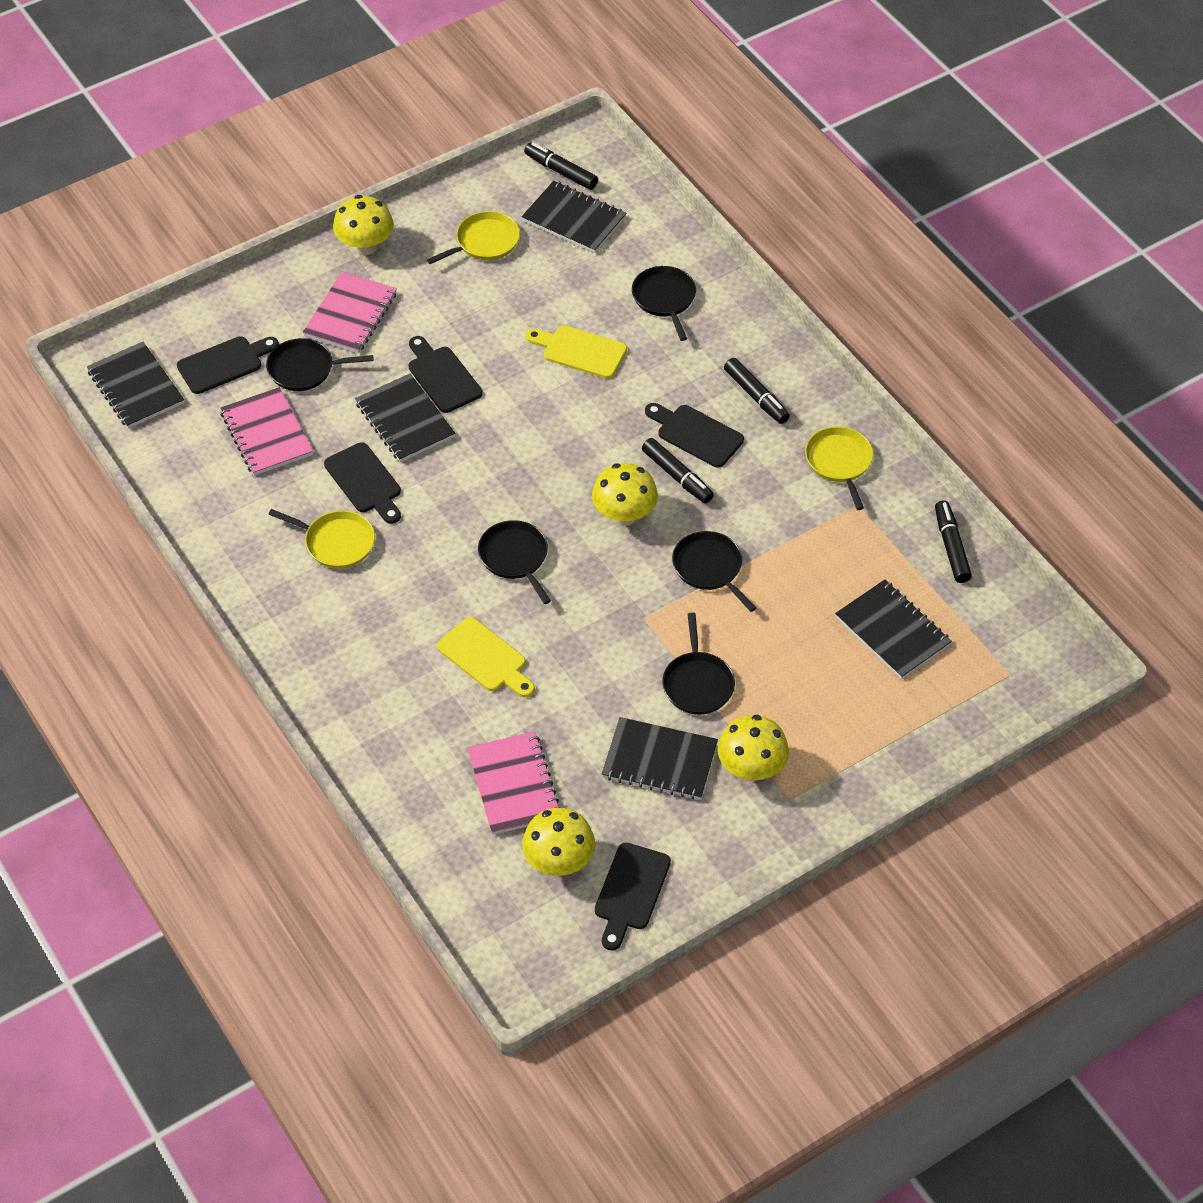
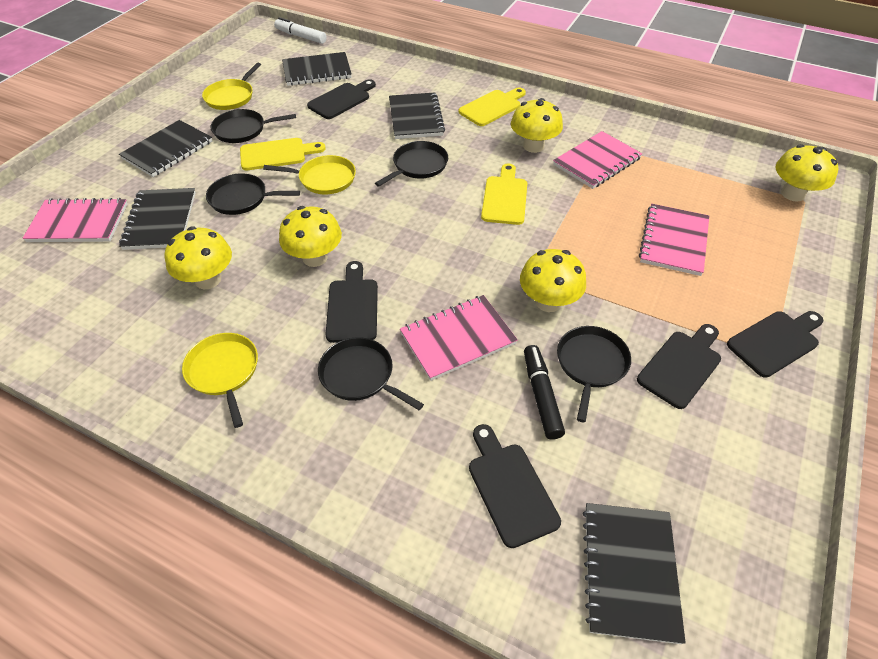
black marker: [524,142,598,190] [642,438,714,503] [724,358,790,424] [935,500,972,583] = 4 -> [524,345,565,440] = 1
pink notebook: [220,387,313,476] [303,272,397,353] [467,732,560,835] = 3 -> [22,198,128,242] [400,295,518,381] [553,131,642,189] [639,204,709,276] = 4
white marker: none = 0 -> [274,17,326,44] = 1
yellow cutting board: [437,617,535,698] [525,325,627,379] = 2 -> [240,138,326,170] [459,88,526,126] [481,164,527,225] = 3
yellow mushroom: [333,195,394,255] [522,808,595,876] [592,463,658,526] [718,715,789,781] = 4 -> [165,227,232,289] [279,206,342,267] [511,98,563,153] [520,249,586,312] [776,144,838,202] = 5

